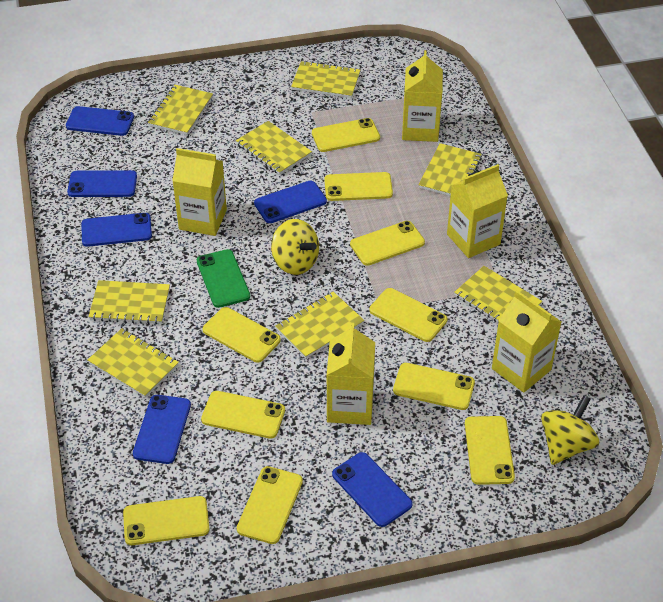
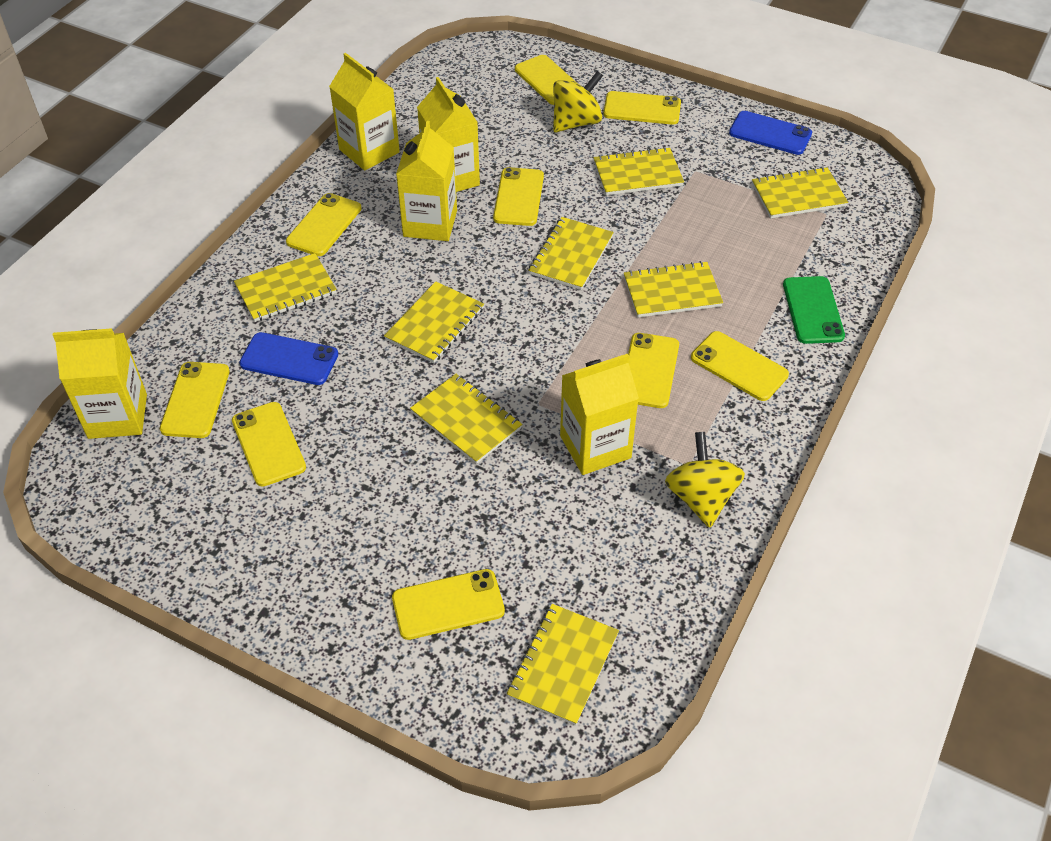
blue phone: [66,106,134,136] [67,170,137,197] [81,213,152,247] [133,395,191,464] [254,181,327,223] [332,452,413,527] = 6 -> [239,332,338,385] [729,111,812,155] = 2
yellow phone: [123,496,209,545] [201,391,285,439] [203,307,281,363] [237,466,303,544] [312,118,380,152] [324,172,393,201] [350,221,425,266] [369,288,447,342] [393,363,475,410] [465,416,515,485] = 10 -> [160,362,230,438] [232,402,306,487] [286,193,362,256] [392,569,505,640] [493,167,544,226] [515,55,578,105] [603,91,681,125] [628,333,679,408] [691,331,789,401] = 9

